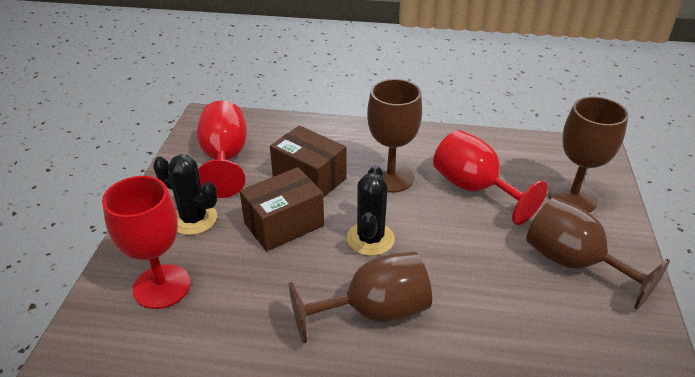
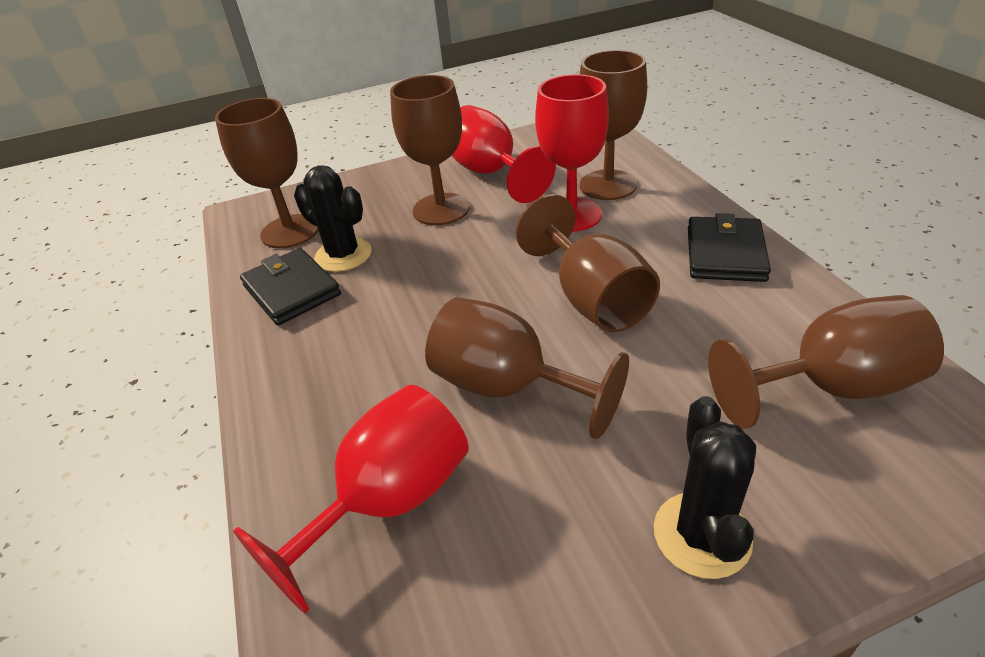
black wallet: none = 0 -> [240,248,341,325] [688,213,771,282] = 2
brown box: [240,167,324,251] [270,125,346,198] = 2 -> none = 0
brown goblet: [289,251,432,343] [367,79,422,193] [526,197,670,310] [548,96,629,213] = 4 -> [215,98,318,249] [390,75,470,225] [425,297,629,439] [516,194,660,332] [580,50,647,200] [708,295,944,429] = 6

